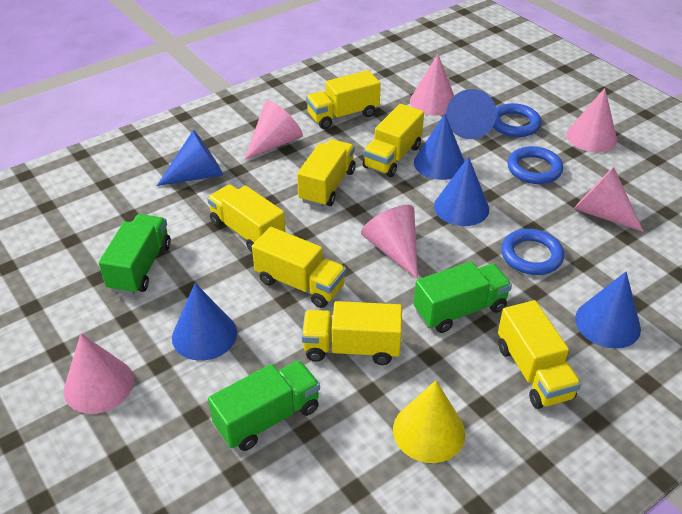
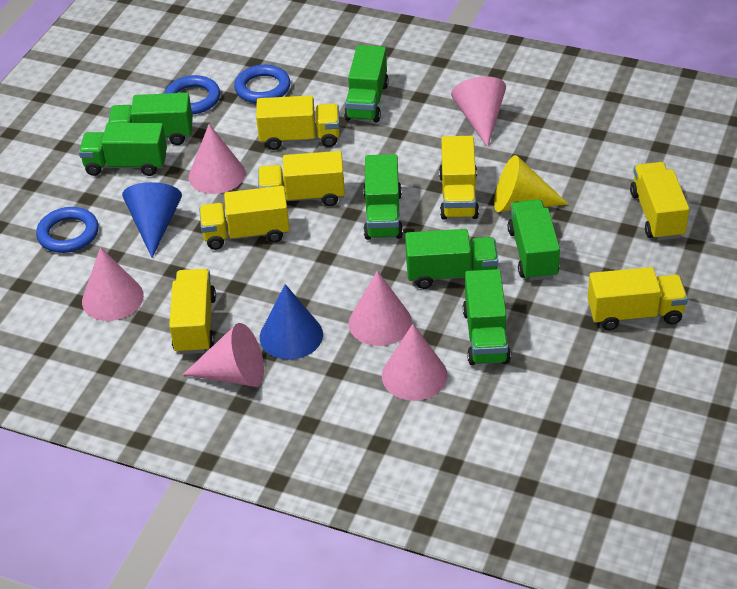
blue cone: [157,130,223,186] [172,283,237,361] [414,114,465,180] [434,157,489,226] [446,89,497,139] [575,272,641,348] = 6 -> [122,182,182,258] [260,284,323,360] = 2
green truck: [99,214,171,295] [208,360,320,451] [414,261,512,333] = 3 -> [79,123,167,176] [108,93,193,145] [344,45,389,122] [363,154,403,240] [405,229,498,289] [463,269,511,365] [508,199,560,281] = 7

